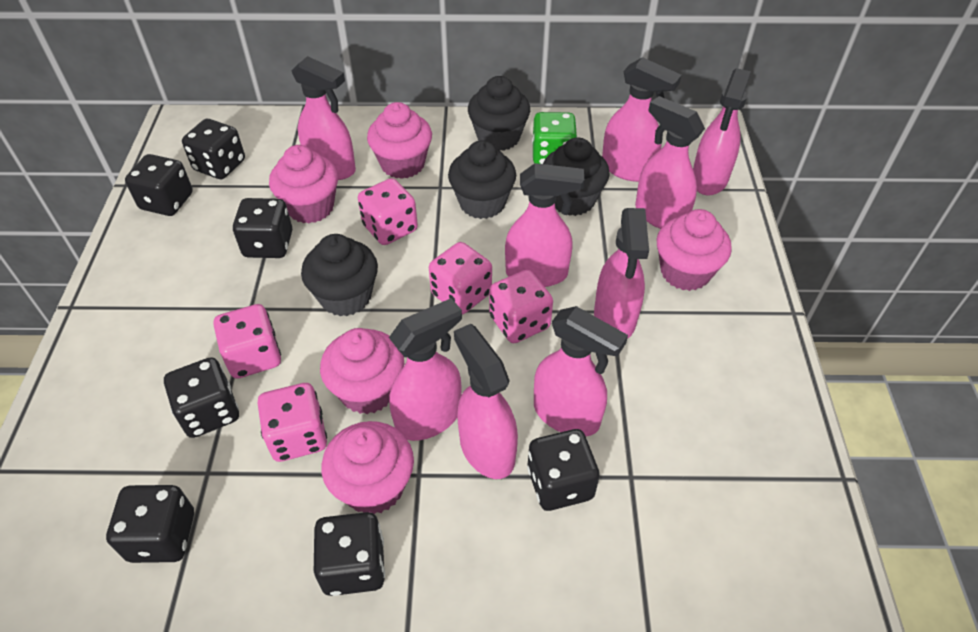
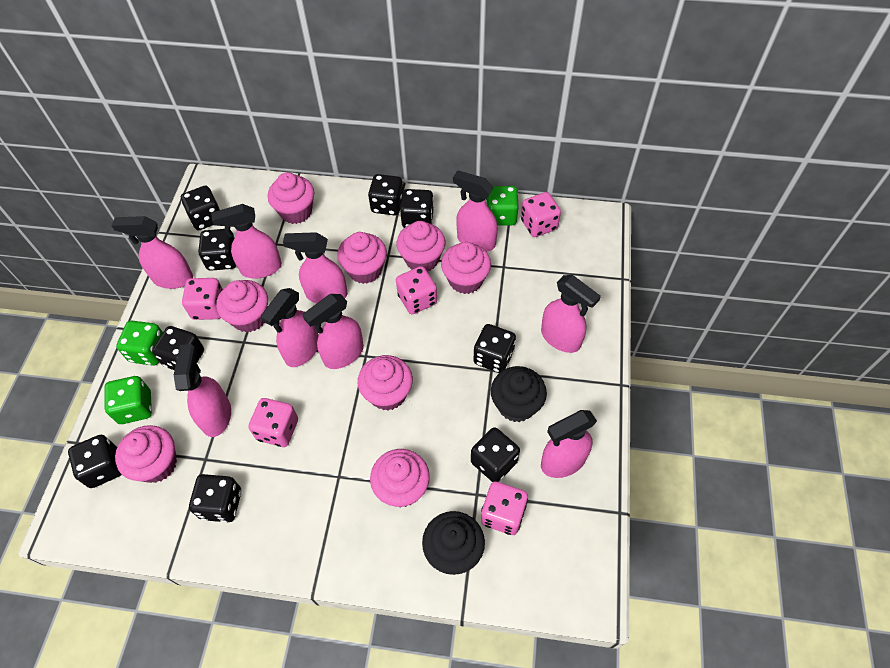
black cupcake: [301,234,378,316] [448,140,516,219] [468,76,530,151] [543,137,610,216] = 4 -> [422,511,485,575] [491,366,547,422] = 2
black dice: [106,485,194,563] [125,154,193,216] [164,357,239,438] [182,119,245,179] [233,198,292,258] [314,512,385,596] [527,429,600,511] = 7 -> [68,435,122,488] [152,326,204,370] [181,186,220,230] [189,474,241,523] [198,229,236,271] [368,174,403,215] [400,189,434,228] [471,427,520,482] [473,324,516,373] = 9
green dice: [532,112,577,164] = 1 -> [104,376,152,424] [116,321,163,366] [486,186,519,226] = 3
pink cupcake: [269,145,338,223] [320,328,404,414] [321,421,414,514] [367,102,432,179] [657,209,732,291] = 5 -> [115,425,177,483] [216,280,268,332] [268,172,314,224] [337,232,387,284] [358,355,413,410] [370,449,430,508] [397,221,445,271] [441,242,491,294] = 8

